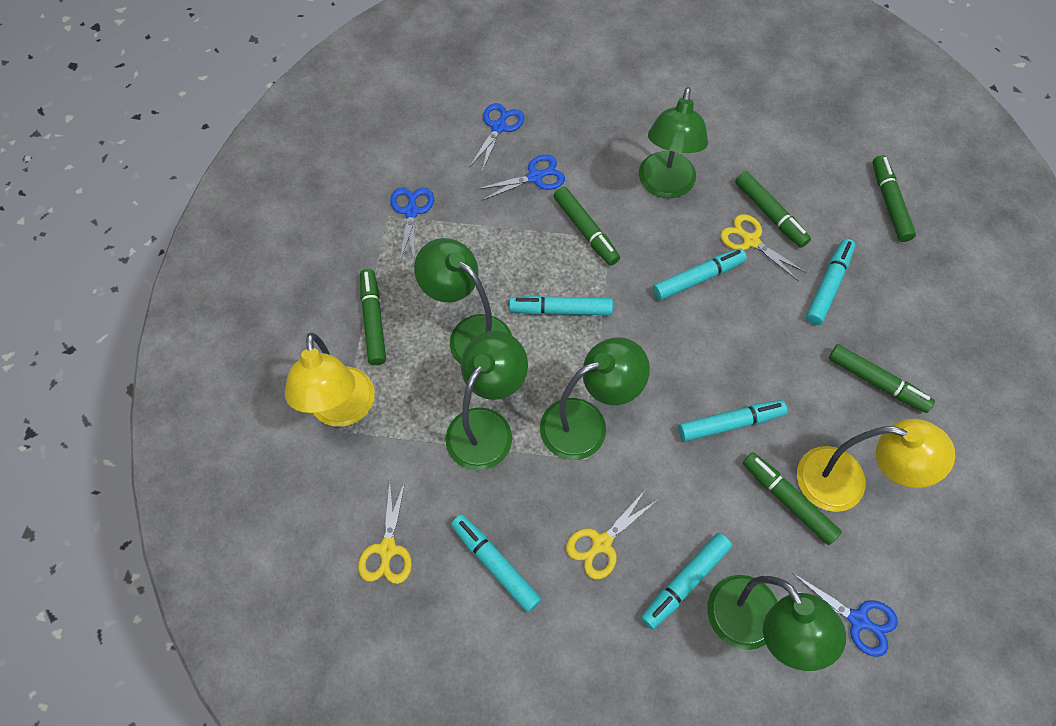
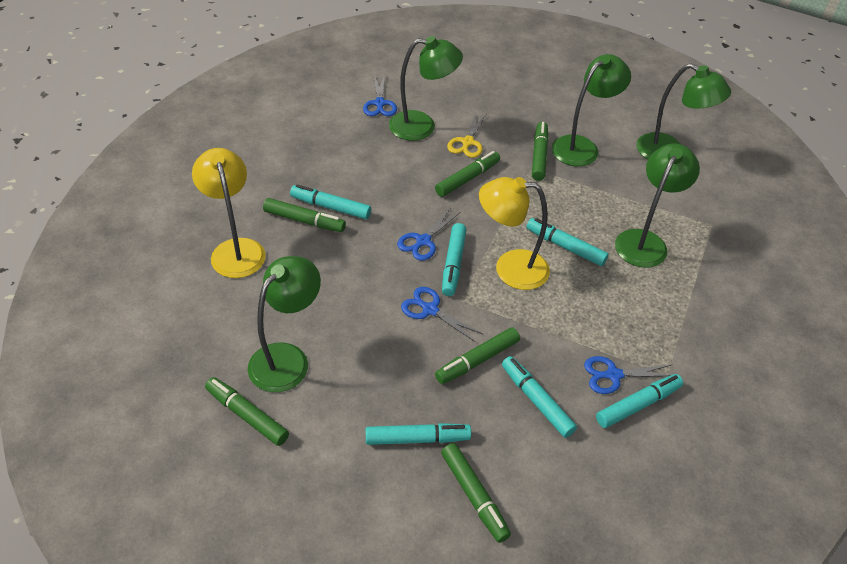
yellow scissors: [358,479,412,584] [566,489,659,579] [721,214,807,282] = 3 -> [447,113,487,158] = 1

